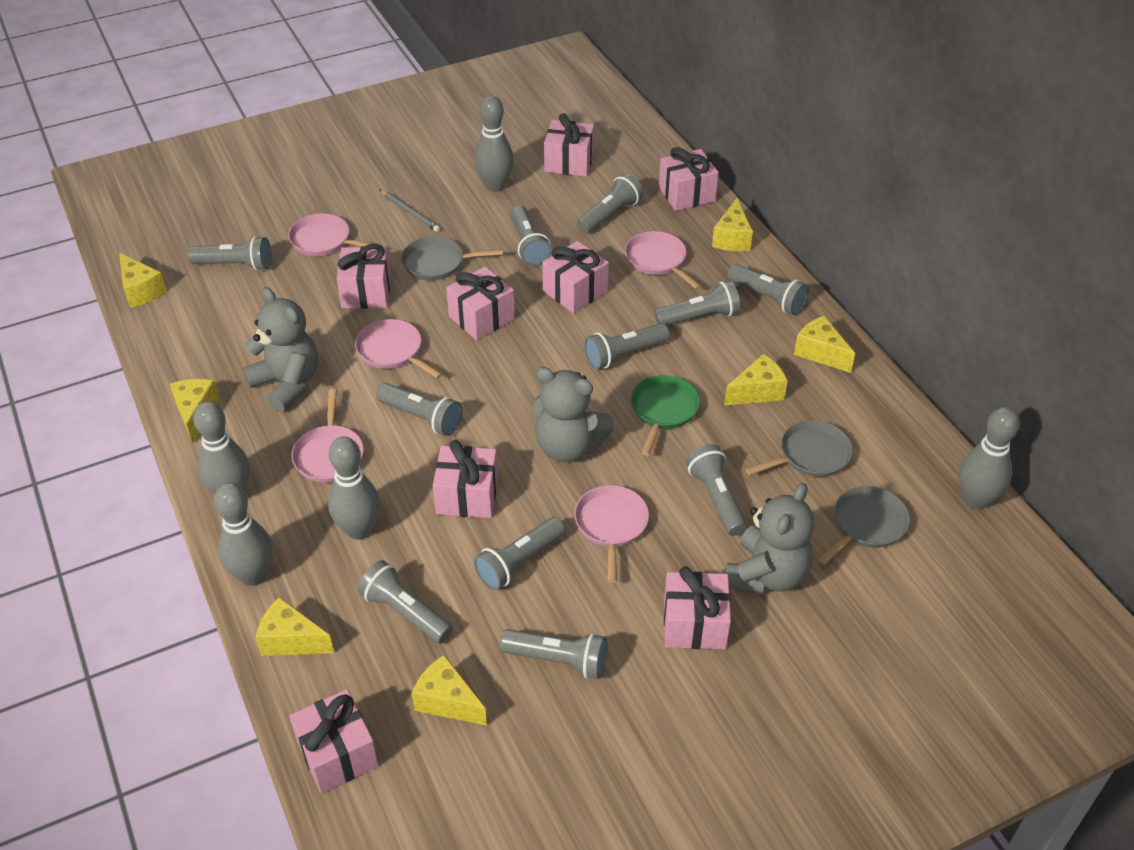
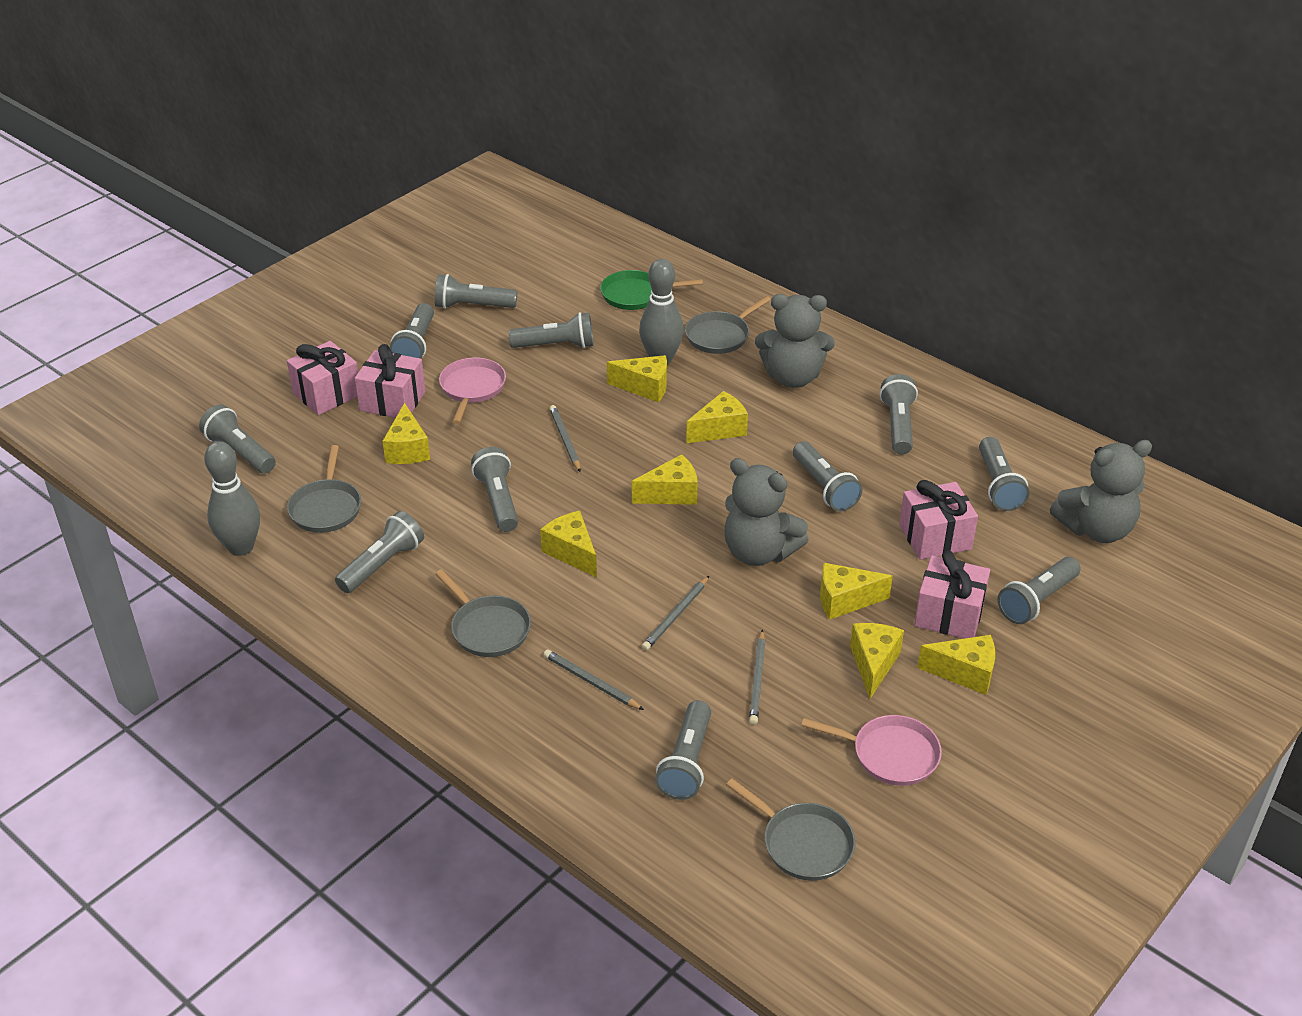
grey bowling pin: [193,401,250,495] [214,482,273,586] [328,436,380,540] [474,96,514,192] [959,406,1020,510] = 5 -> [204,441,260,556] [639,259,684,364] = 2
grey pan: [401,236,503,280] [745,420,853,477] [818,486,910,565] = 3 -> [287,445,361,533] [435,569,531,657] [685,296,771,354] [726,778,855,881] = 4
grey pencil: [379,189,440,232] = 1 -> [544,650,644,710] [550,405,581,472] [641,576,709,651] [749,629,765,725] = 4
pink gift: [289,689,379,794] [337,244,391,308] [433,440,498,518] [446,267,515,340] [542,241,609,313] [544,113,594,177] [659,147,719,211] [664,566,731,649] = 8 -> [287,341,358,415] [355,344,426,418] [899,480,978,560] [914,551,990,638] = 4
pink pan: [288,213,372,256] [291,389,364,483] [355,319,442,379] [574,485,649,583] [625,231,701,289] = 5 -> [439,357,506,424] [801,715,942,786] = 2
yellow cheese: [119,253,167,308] [170,379,220,443] [256,597,334,656] [412,655,487,726] [712,198,753,251] [724,354,788,406] [794,316,855,373] = 7 -> [382,403,430,464] [540,511,597,577] [607,355,667,402] [632,454,698,505] [686,391,748,443] [820,563,893,620] [850,623,904,699] [917,635,995,695] = 8

